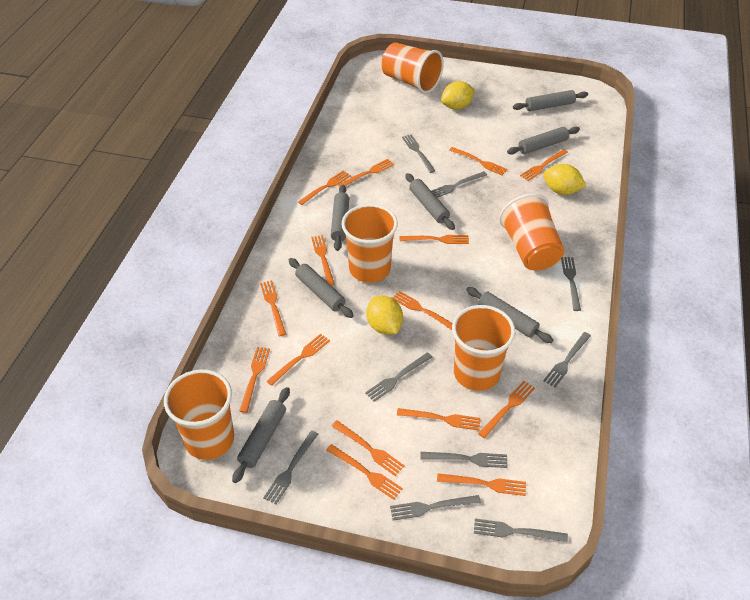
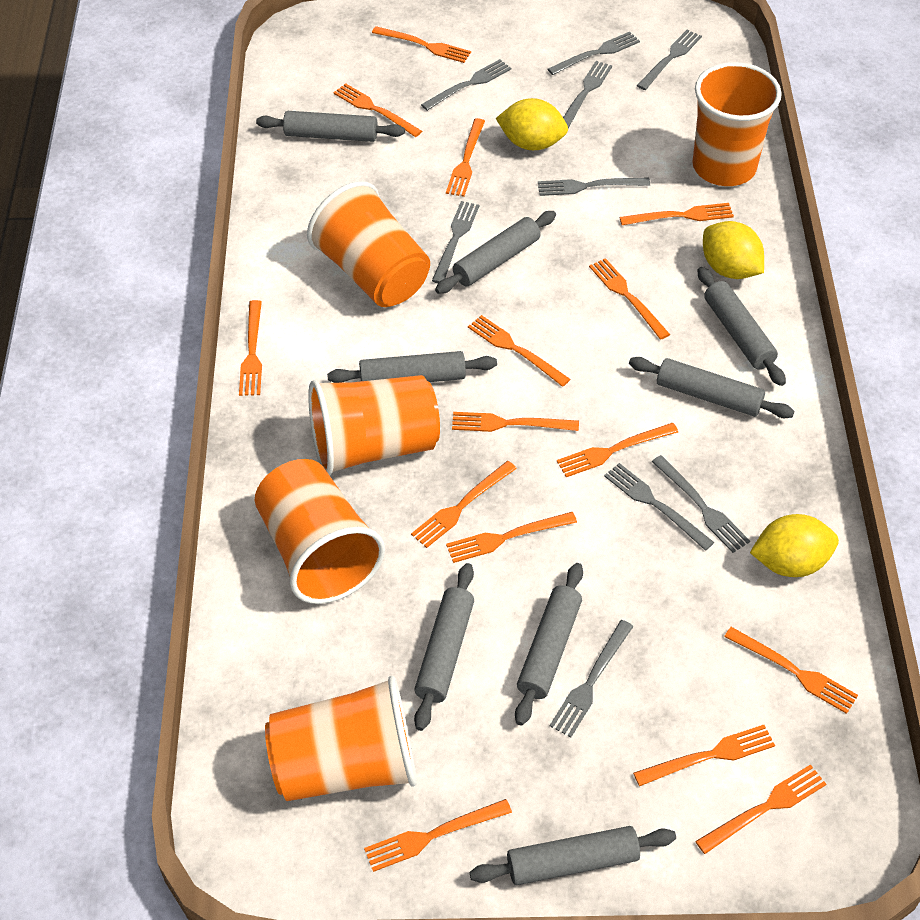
grey rolling pin: [232,387,290,483] [289,258,354,318] [331,185,349,251] [405,173,455,230] [466,287,553,343] [507,127,580,155] [513,90,588,111] = 7 -> [256,111,405,142] [327,351,497,383] [414,563,474,731] [435,211,556,294] [470,826,676,885] [515,563,583,726] [629,357,795,418] [698,267,786,386] = 8

